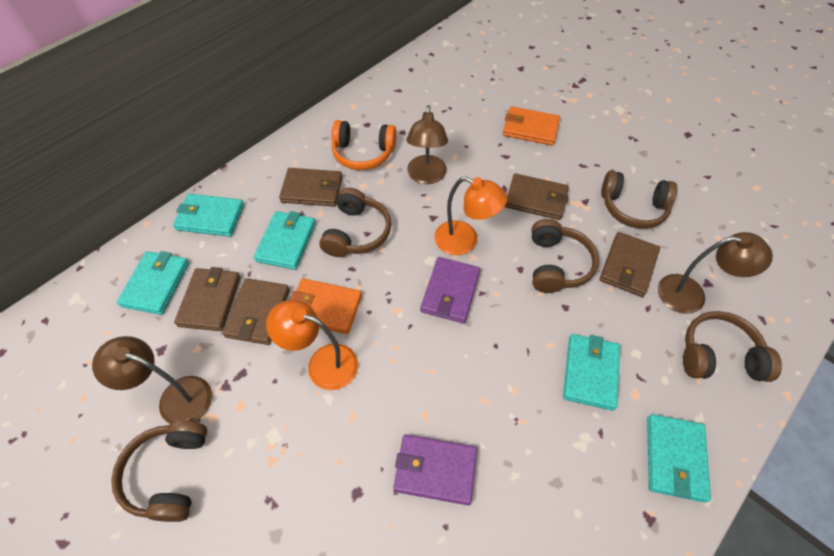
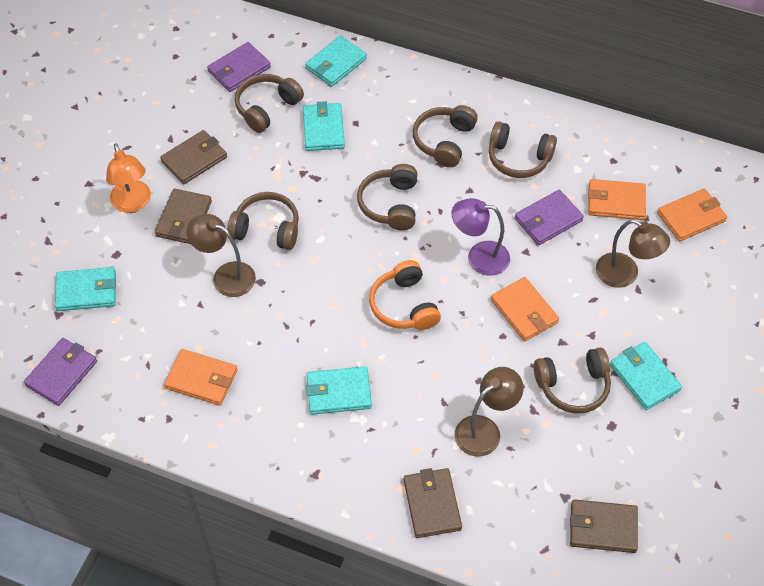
brown headphones: [111,420,207,522] [319,187,391,257] [531,219,599,293] [601,170,677,229] [683,311,782,382] = 5 -> [227,192,299,250] [235,74,304,133] [357,164,418,231] [413,105,477,168] [489,121,557,178] [534,348,611,414] = 6
brown wallet: [174,267,241,331] [222,278,290,345] [279,168,342,207] [505,173,569,220] [600,232,660,297] = 5 -> [155,188,212,244] [160,130,227,185] [404,468,462,538] [570,499,638,553] = 4
orange lamp: [266,300,358,390] [434,177,507,255] = 2 -> [106,143,151,212] = 1
orange wallet: [290,278,362,334] [503,106,560,146] = 2 -> [164,349,237,406] [491,277,559,341] [588,179,646,220] [657,188,727,241] = 4
purple lamp: none = 0 -> [452,198,510,276] = 1
purple wallet: [393,434,477,505] [420,257,481,323] = 2 -> [24,338,97,406] [207,42,271,92] [515,190,584,245] = 3

